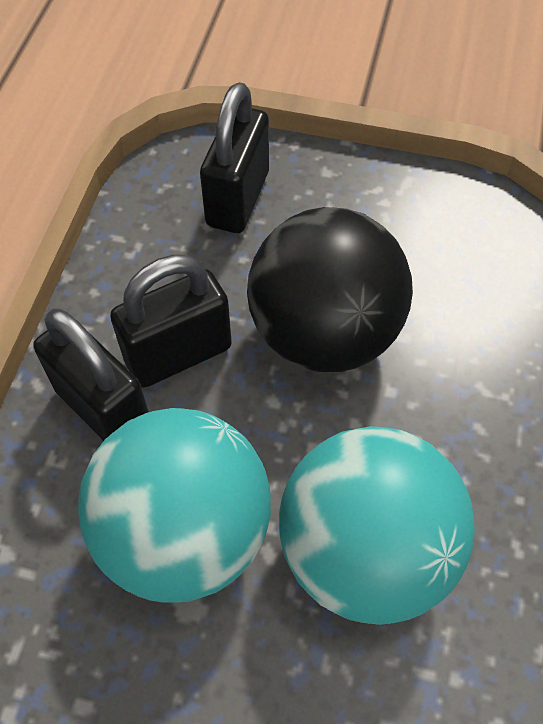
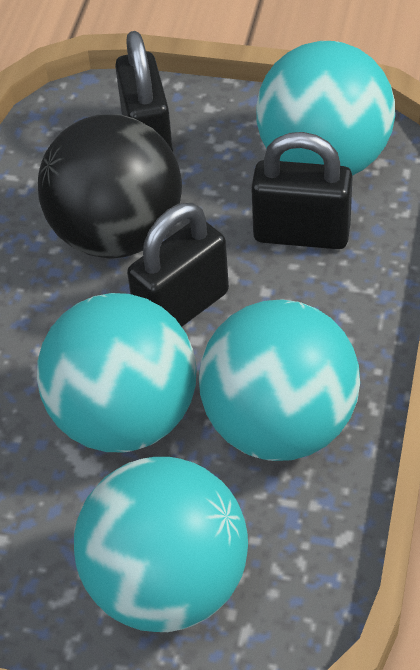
turquoise ball: [78,408,271,603] [279,426,475,625] = 2 -> [37,293,197,453] [74,457,248,632] [199,299,360,461] [256,41,395,176] = 4

